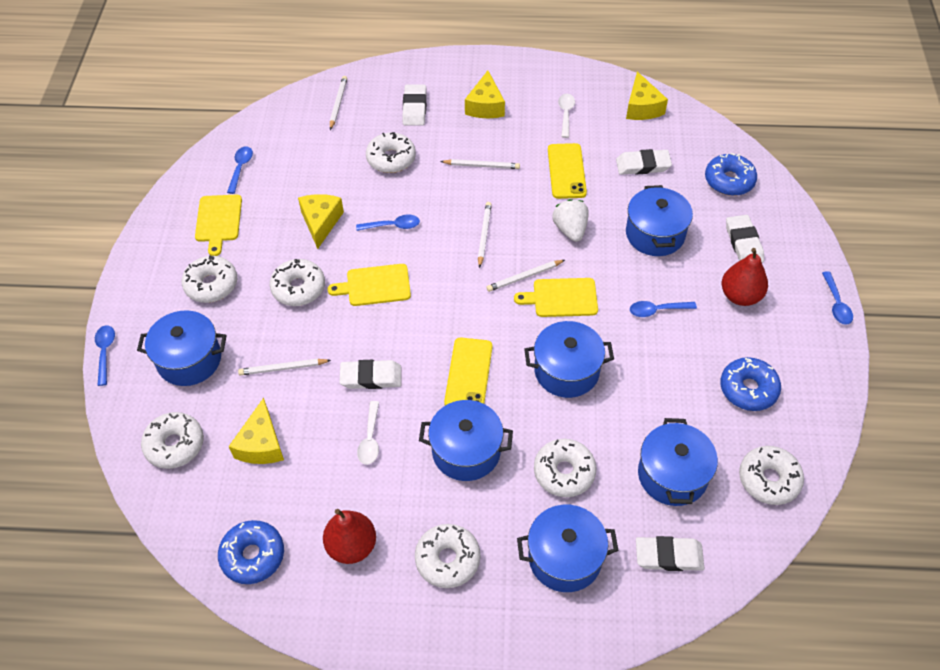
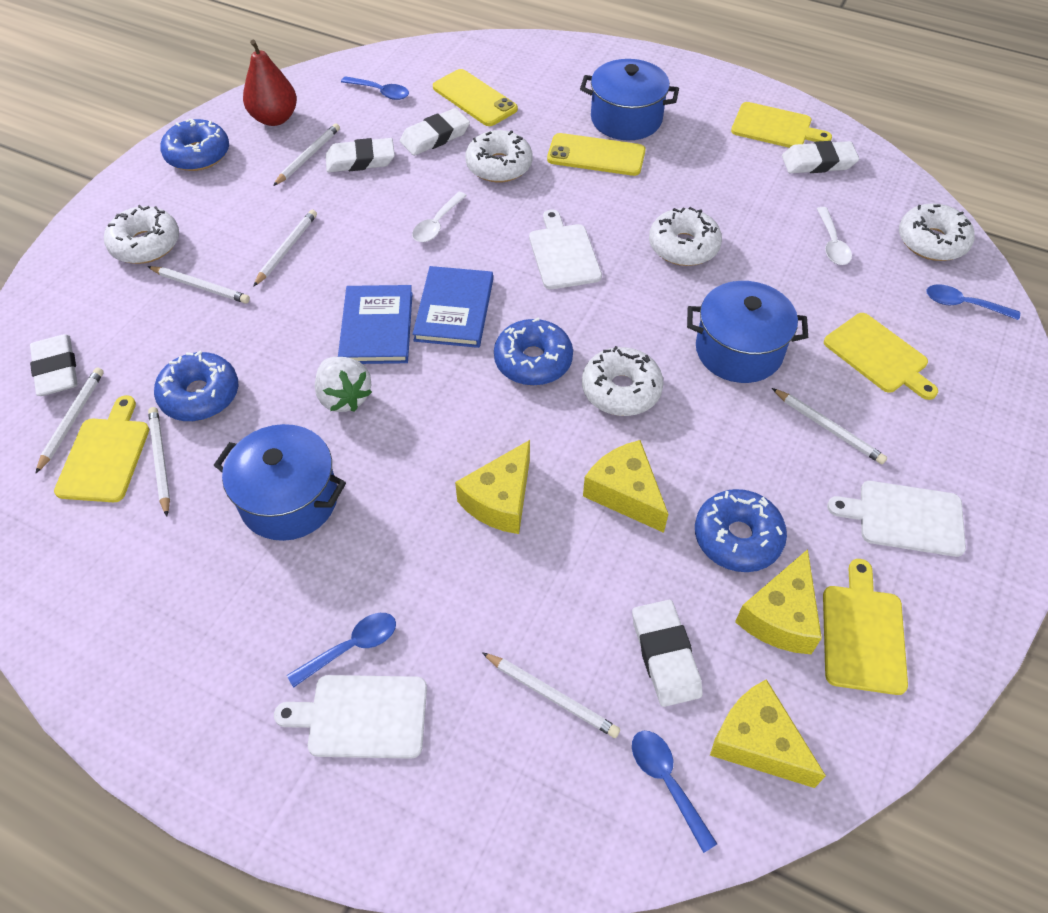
blue book: none = 0 -> [338,285,413,364] [413,266,493,348] = 2
blue donut: [218,520,284,584] [705,153,757,196] [720,357,781,411] = 3 -> [154,351,238,421] [160,118,229,171] [494,318,573,386] [695,489,787,572] = 4
blue pot: [137,310,227,386] [419,400,513,481] [517,505,619,592] [524,321,614,398] [626,185,693,256] [638,418,718,506] = 6 -> [213,424,346,541] [580,59,679,140] [687,281,808,383] = 3
blue spoon: [95,325,115,386] [227,146,253,194] [356,215,420,231] [630,301,697,317] [822,271,853,325] = 5 -> [287,613,396,688] [341,76,409,100] [632,731,717,853] [926,284,1020,320] = 4
red pear: [323,509,376,564] [722,248,768,306] = 2 -> [243,39,297,126] = 1
white cutting board: none = 0 -> [274,675,427,759] [529,209,602,289] [827,481,966,557] = 3
white donut: [141,412,204,469] [182,256,237,303] [270,259,325,306] [366,132,416,173] [415,524,480,588] [534,439,597,497] [739,446,804,505] = 7 -> [104,205,179,264] [466,130,533,183] [582,346,664,416] [649,207,722,266] [899,203,975,261] = 5
white pencil: [238,359,331,376] [330,76,347,130] [440,159,520,169] [478,202,492,268] [487,260,565,292] = 5 -> [35,368,104,474] [147,266,250,303] [148,407,170,517] [253,210,317,287] [273,123,340,186] [482,652,620,738] [772,388,887,464] = 7
yellow cutting board: [195,195,242,256] [327,264,411,306] [514,278,598,317] = 3 -> [54,395,149,502] [731,102,832,148] [823,559,908,695] [824,313,938,400] = 4

